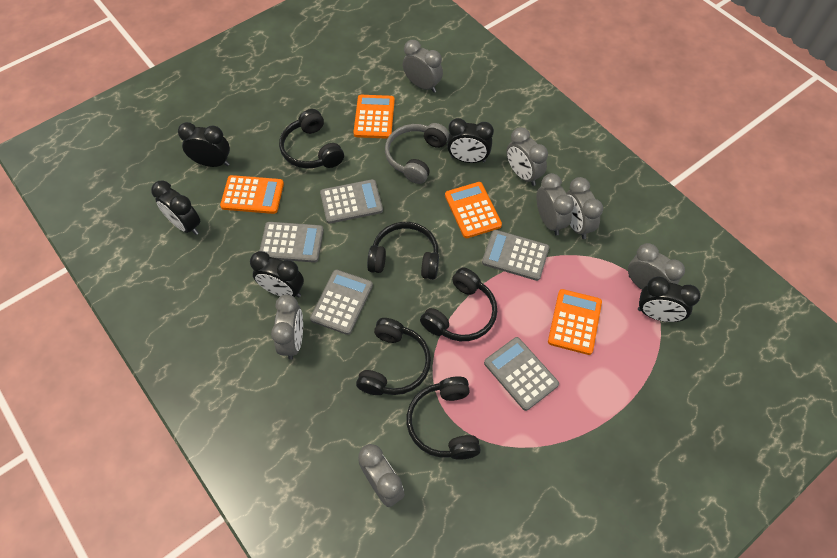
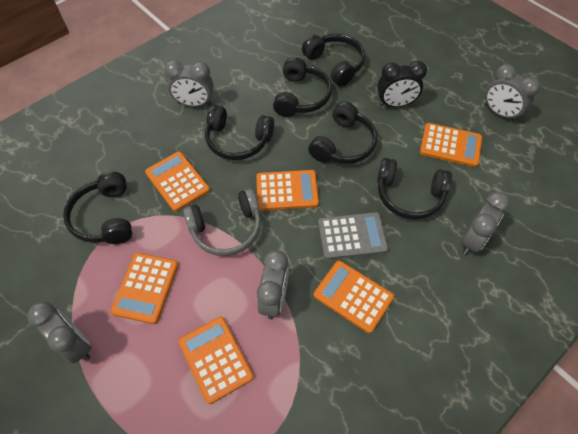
black clock: [151,181,200,235] [178,122,230,167] [250,251,304,298] [447,118,494,163] [638,277,700,322] = 5 -> [377,60,427,107] = 1
black headphones: [279,109,344,169] [356,318,431,395] [367,222,439,280] [407,376,481,460] [420,267,497,341] = 5 -> [63,171,132,244] [205,105,274,160] [273,57,332,117] [302,34,365,86] [308,101,377,164] [377,158,452,220] = 6
grey calculator: [259,222,324,263] [310,269,373,335] [320,179,383,224] [482,230,549,281] [484,337,559,411] = 5 -> [318,212,388,259] = 1
grey clock: [271,294,303,360] [358,444,405,507] [403,40,443,93] [506,127,548,186] [536,173,574,236] [566,177,603,239] [628,243,685,290] = 7 -> [27,302,91,363] [164,60,214,107] [257,250,289,319] [461,192,510,255] [485,64,541,122] = 5
orange calculator: [220,175,284,214] [353,95,395,139] [445,182,502,238] [548,289,602,355] = 4 -> [111,253,178,324] [145,152,210,212] [178,317,254,404] [256,170,319,211] [314,261,394,333] [420,123,482,167] = 6

